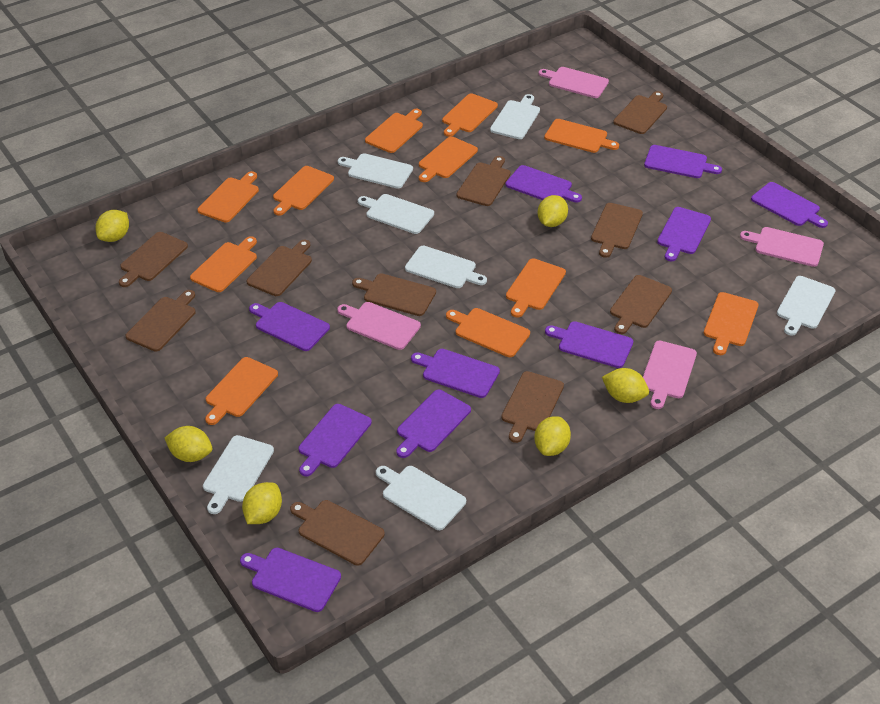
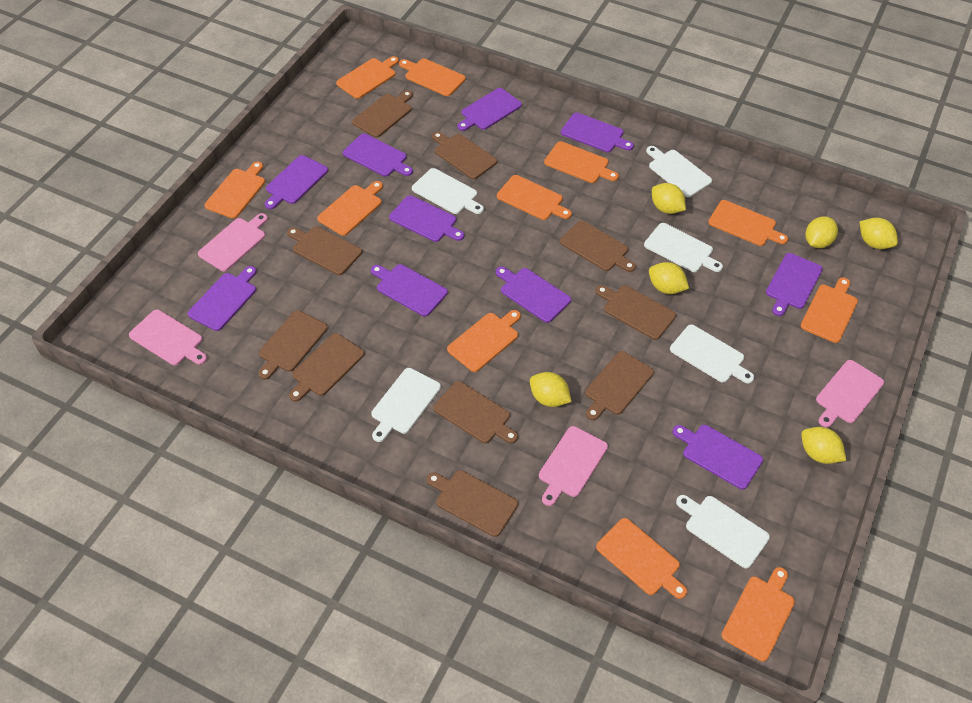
white cutting board: [203,435,274,514] [338,153,413,189] [358,194,434,234] [376,466,466,530] [405,246,487,288] [490,94,540,139] [777,276,835,336] = 7 -> [371,368,441,442] [412,168,484,214] [644,223,723,272] [646,146,712,197] [670,325,754,383] [676,495,770,568] = 6

